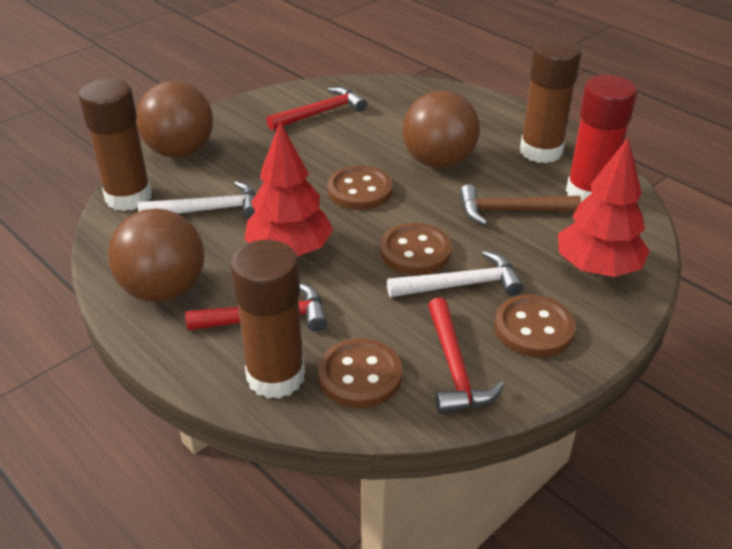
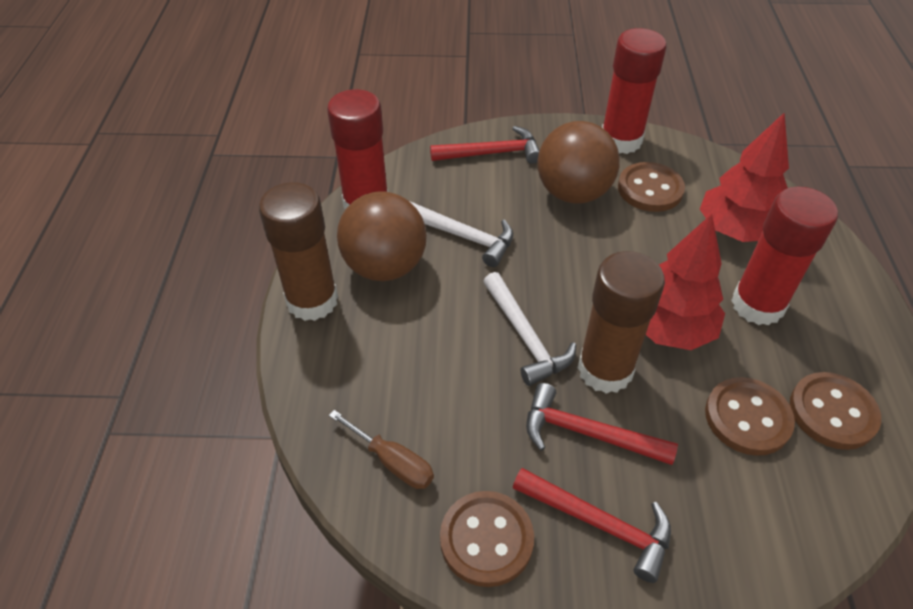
brown ball: [108,208,204,302] [136,81,213,158] [402,90,480,169] = 3 -> [337,191,427,281] [538,121,620,204] = 2
brown glue stick: [79,78,152,211] [230,240,305,399] [520,38,581,163] = 3 -> [259,182,338,321] [578,251,665,394] = 2
brown hammer: [460,184,581,225] = 1 -> none = 0
brown screwdriver: none = 0 -> [329,410,434,489] = 1
red glue stick: [566,75,637,202] = 1 -> [327,89,388,210] [602,28,667,154] [731,187,838,325] = 3

